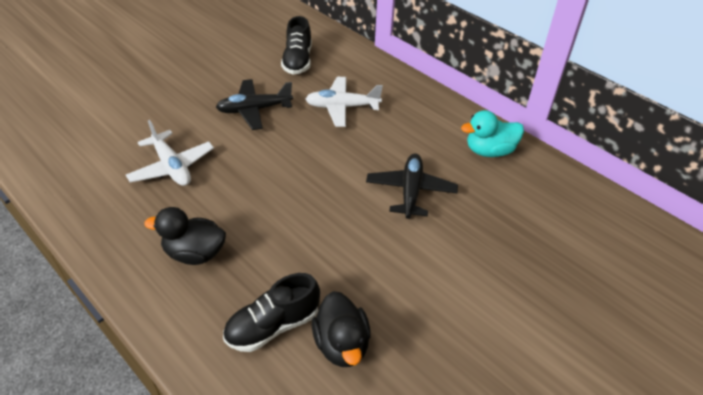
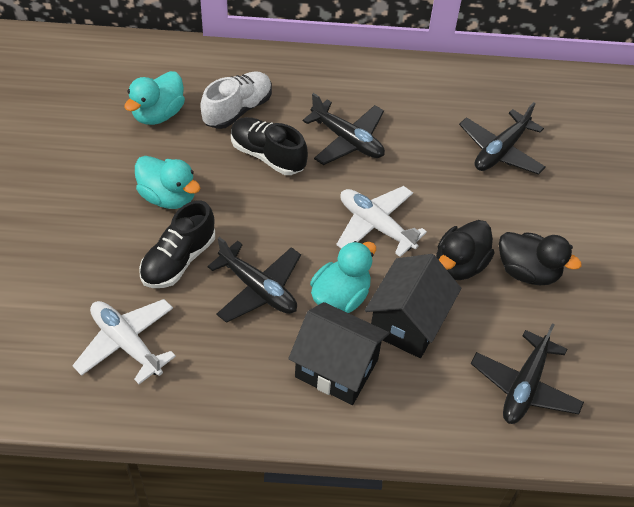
black house: none = 0 -> [288,302,389,405] [365,254,461,358] = 2
black plane: [216,79,293,130] [366,153,458,219] = 2 -> [207,237,301,323] [303,93,385,165] [459,102,546,175] [471,323,584,424] = 4
turquoise duck: [461,110,524,157] = 1 -> [124,71,185,125] [135,156,200,209] [310,241,376,313] = 3
white shoe: none = 0 -> [200,71,272,129] = 1

